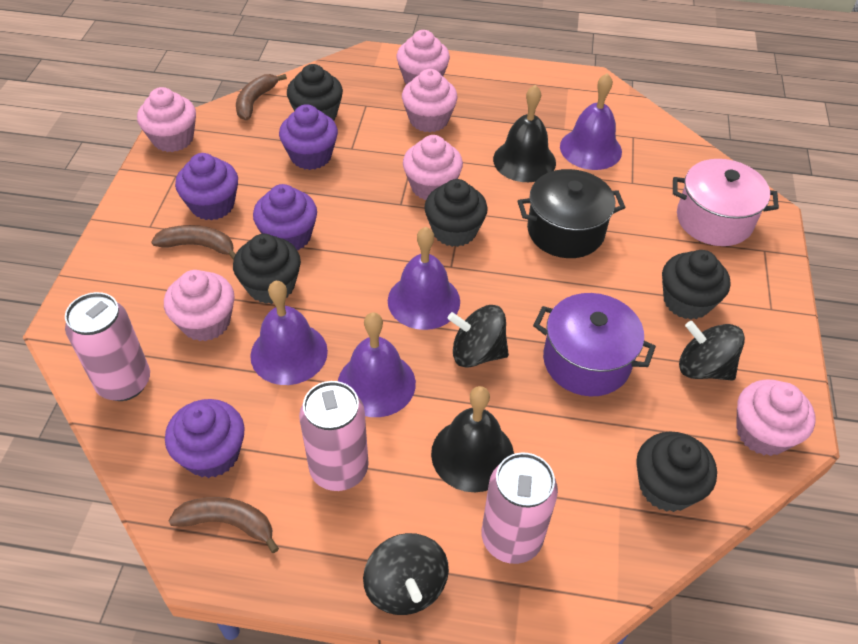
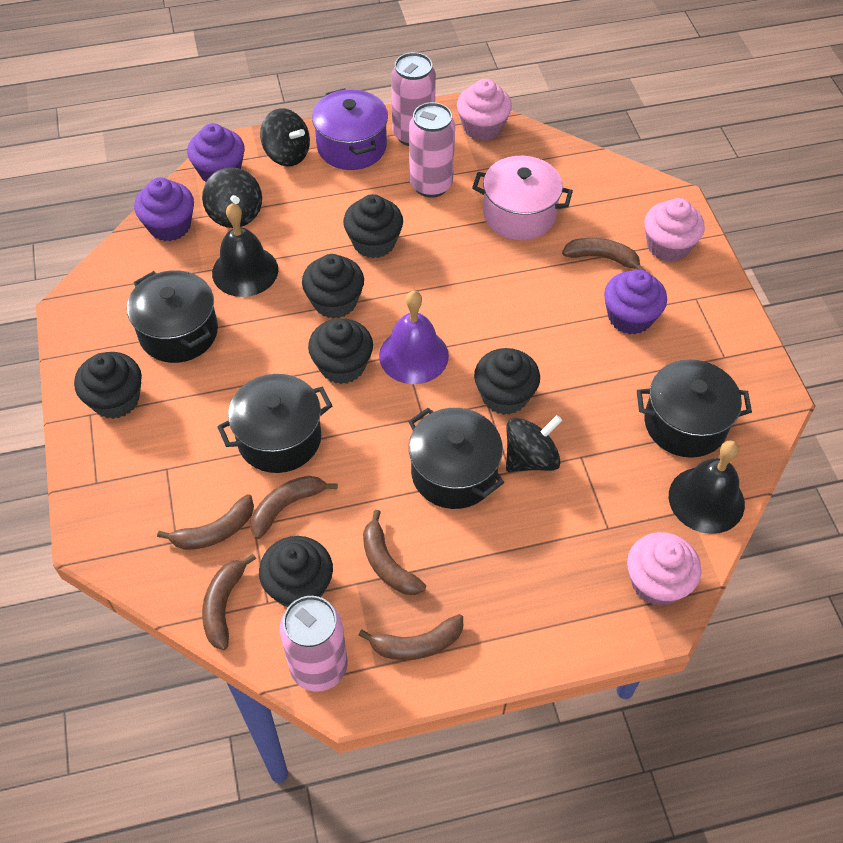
black cupcake: [233,234,301,304] [287,64,343,121] [424,179,488,247] [636,431,717,512] [662,250,730,320] = 5 -> [74,352,142,419] [259,536,333,607] [302,254,364,319] [308,318,373,384] [343,194,403,258] [474,348,540,415] = 6
black pot: [518,169,625,258] = 1 -> [127,270,218,363] [217,374,332,473] [408,408,504,509] [637,359,752,458] = 4
brown banana: [151,225,236,260] [168,497,279,553] [236,74,287,120] = 3 -> [157,494,254,550] [202,554,256,650] [251,476,338,539] [358,614,463,660] [363,510,426,595] [562,238,646,271] = 6
pink cupcake: [137,87,196,152] [164,270,235,341] [397,30,450,85] [402,69,458,132] [403,135,463,200] [736,379,815,456] = 6 -> [457,79,512,141] [627,532,701,606] [644,198,705,262] = 3
purple bell: [250,281,328,385] [338,312,416,417] [388,227,460,330] [560,73,622,170] = 4 -> [379,291,449,384] = 1
purple cupcake: [165,399,245,478] [175,153,238,220] [253,184,317,250] [279,104,338,170] = 4 -> [134,178,194,241] [187,123,245,182] [604,270,667,335] = 3

